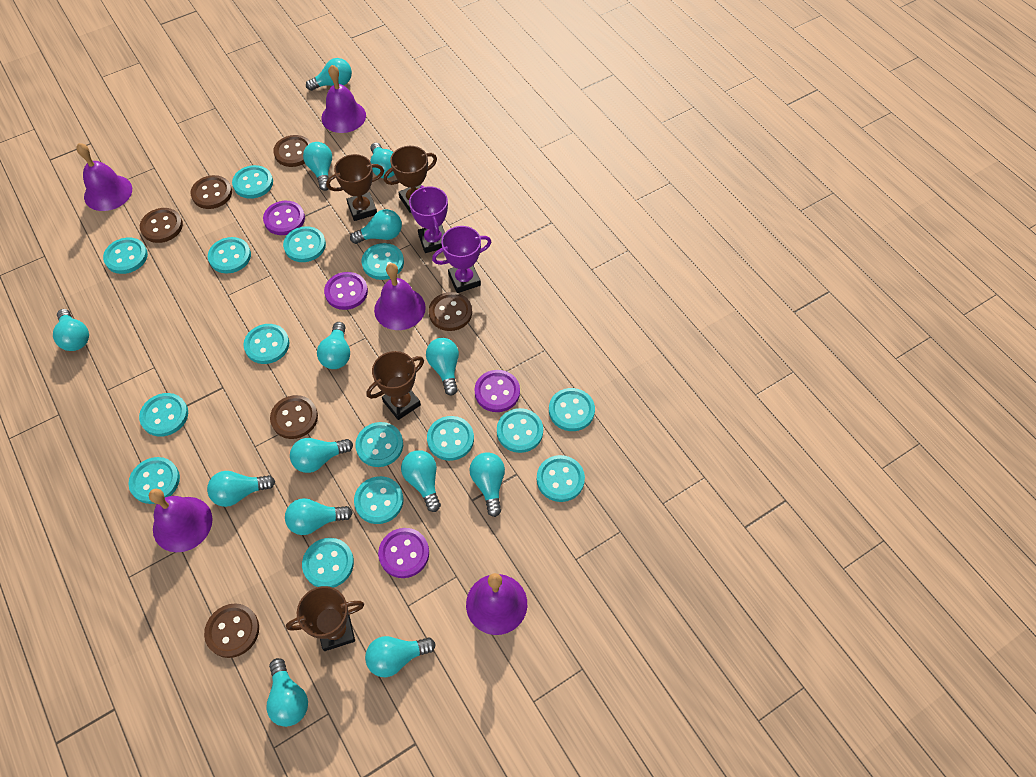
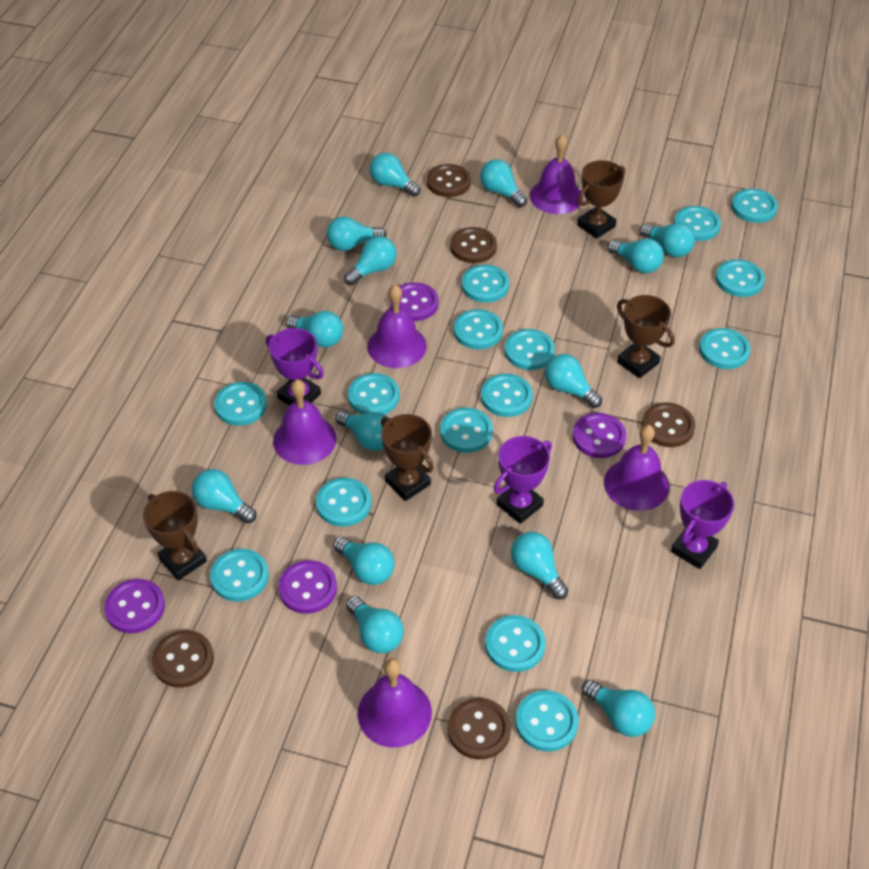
brown button: [140,208,183,243] [191,175,232,209] [204,603,259,658] [270,395,318,439] [273,135,311,167] [429,292,472,331] = 6 -> [152,630,214,688] [427,164,471,197] [448,698,511,760] [450,227,497,263] [642,402,695,447] = 5
purple trophy: [409,185,448,253] [432,226,491,293] = 2 -> [266,328,324,406] [494,436,552,524] [671,480,734,569] = 3

